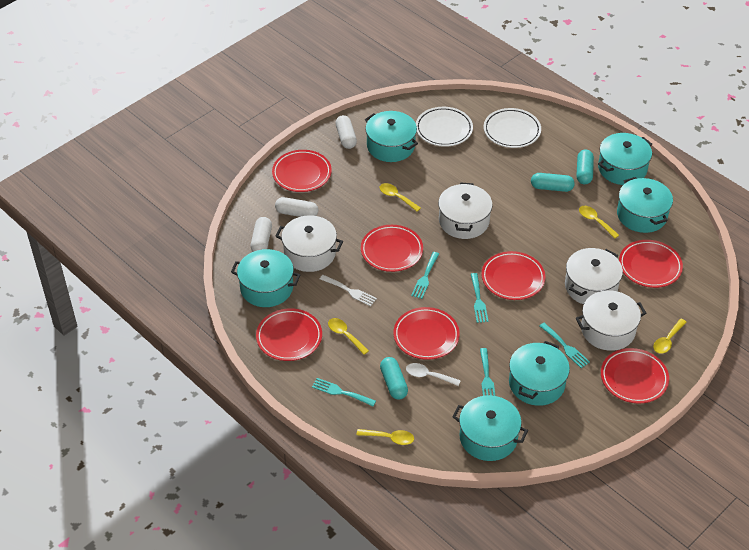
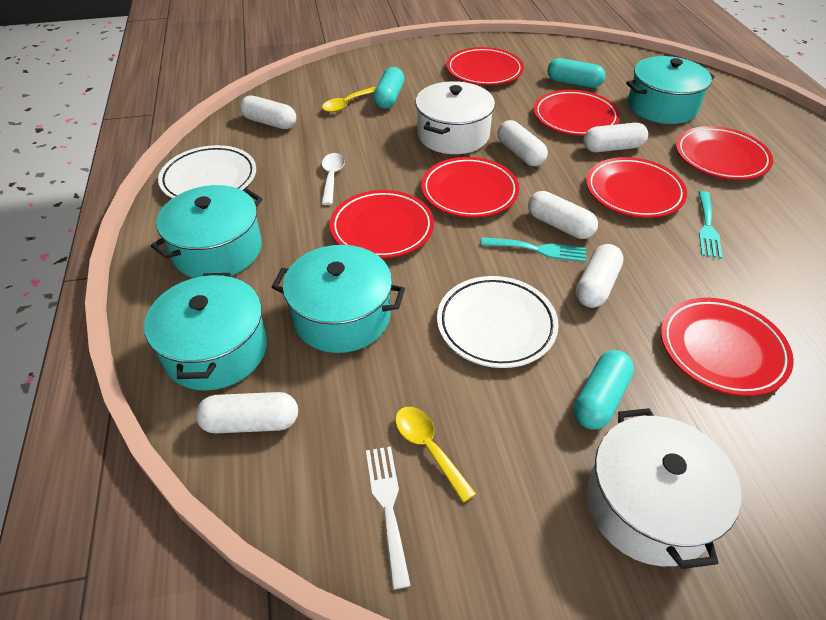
turquoise fork: [312,378,376,406] [411,252,439,299] [471,273,489,323] [480,348,495,396] [539,323,590,368] = 5 -> [481,237,586,262] [699,191,722,259] = 2
turquoise pot: [231,249,300,307] [365,111,418,162] [452,395,528,461] [509,341,570,406] [598,133,652,185] [617,177,673,233] = 6 -> [144,273,267,391] [151,185,262,278] [272,245,405,353] [626,56,715,124] = 4
white capsule: [251,217,272,252] [275,197,318,217] [335,115,357,149] = 3 -> [196,392,298,433] [240,96,296,129] [497,120,548,166] [528,191,598,239] [576,244,624,308] [583,123,648,152] = 6
white pot: [276,215,343,272] [438,183,493,239] [565,248,623,304] [576,290,646,351] = 4 -> [415,81,495,154] [587,408,742,569] = 2
yellow spoon: [328,318,369,355] [356,429,414,445] [380,183,421,212] [579,206,619,238] [653,319,686,354] = 5 -> [322,87,376,112] [395,407,476,502] = 2

